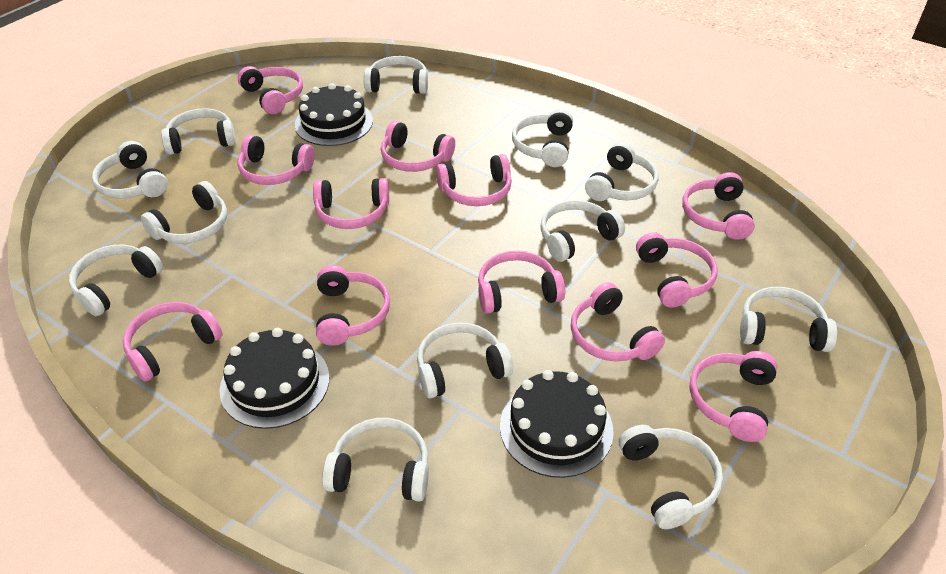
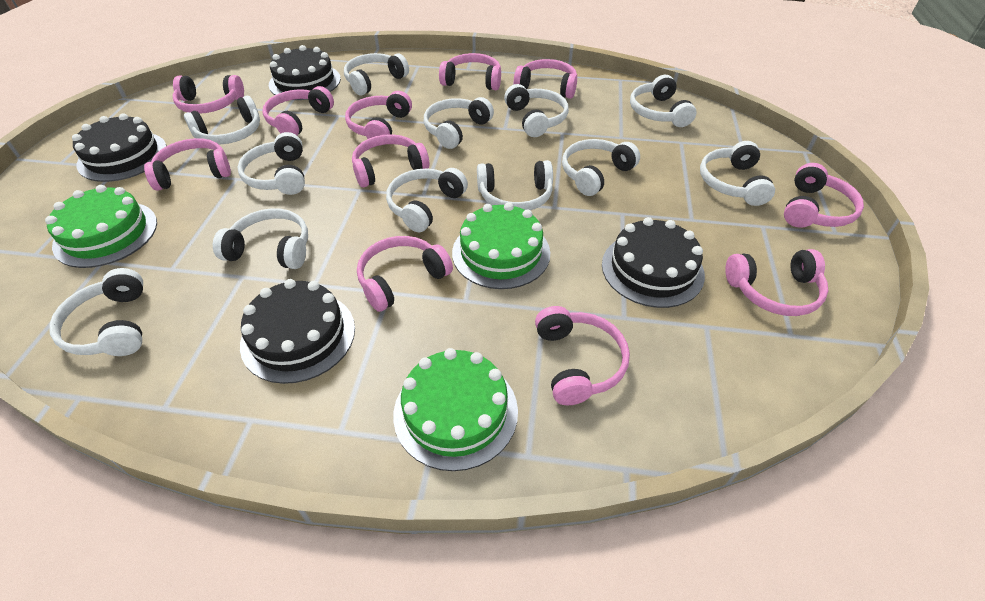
black cake: [219,328,329,429] [295,83,373,146] [500,370,614,478] = 3 -> [72,113,167,182] [240,279,355,384] [269,45,341,100] [602,217,705,308] = 4
green cake: none = 0 -> [45,185,157,268] [393,348,518,471] [452,202,550,289] = 3
pink headphones: [123,302,223,382] [237,135,315,185] [238,66,303,114] [313,178,389,229] [316,265,390,346] [381,121,455,172] [436,154,512,206] [478,251,565,314] [571,282,665,361] [636,232,718,308] [682,172,755,240] [689,351,778,442] = 12 -> [144,138,231,191] [173,75,244,114] [262,86,334,135] [345,91,412,146] [352,134,429,187] [357,236,453,312] [439,53,501,90] [514,59,577,99] [535,306,630,405] [725,249,828,316] [784,163,864,228] = 11

